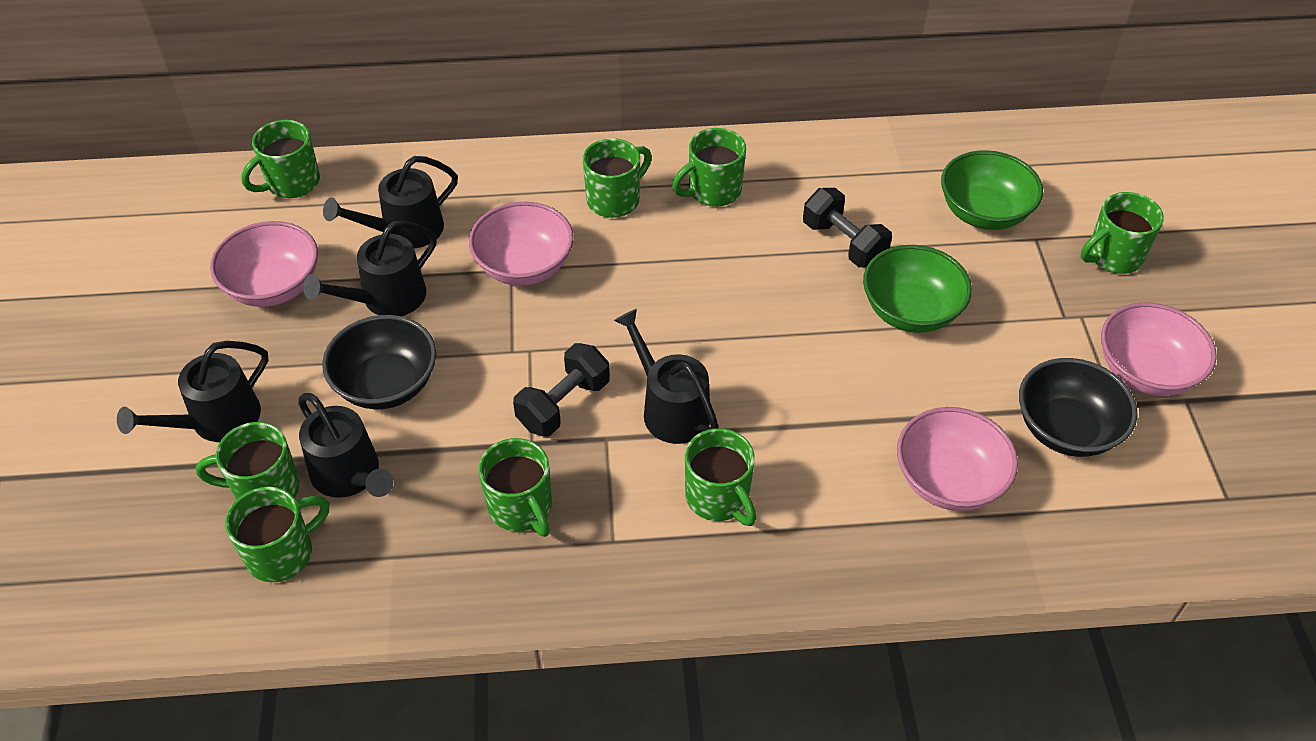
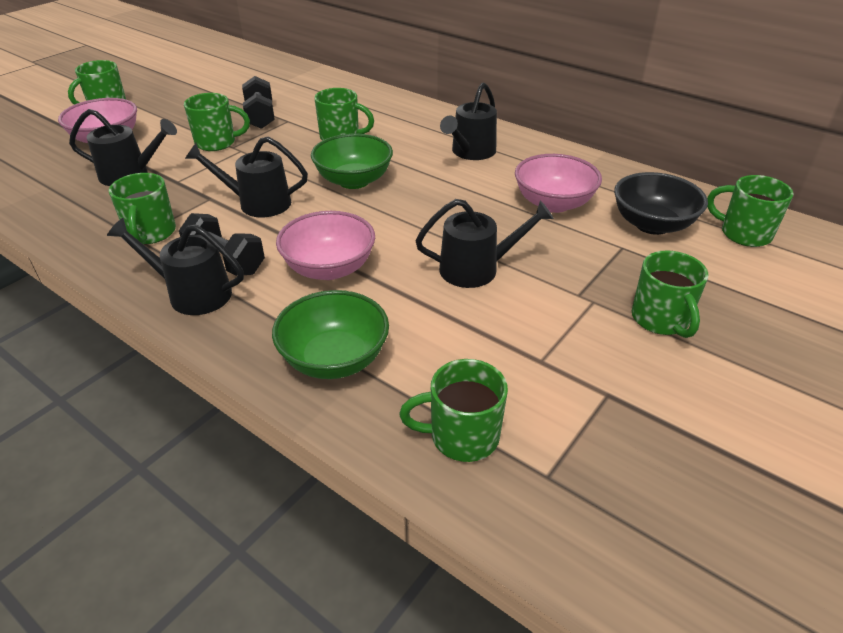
black bowl: [322,315,436,409] [1019,358,1138,457] = 2 -> [614,172,708,235] = 1
green mug: [196,422,300,500] [225,487,329,582] [241,120,320,198] [478,438,552,537] [582,138,652,218] [672,128,746,207] [685,428,756,526] [1081,192,1164,274] = 8 -> [68,60,126,105] [109,173,176,244] [184,93,250,151] [314,88,374,141] [399,359,508,462] [632,250,708,338] [707,175,794,247] = 7
pink bowl: [210,221,318,307] [469,202,574,286] [897,407,1018,511] [1101,303,1217,396] = 4 -> [58,98,137,143] [276,211,375,280] [515,154,602,213] = 3

